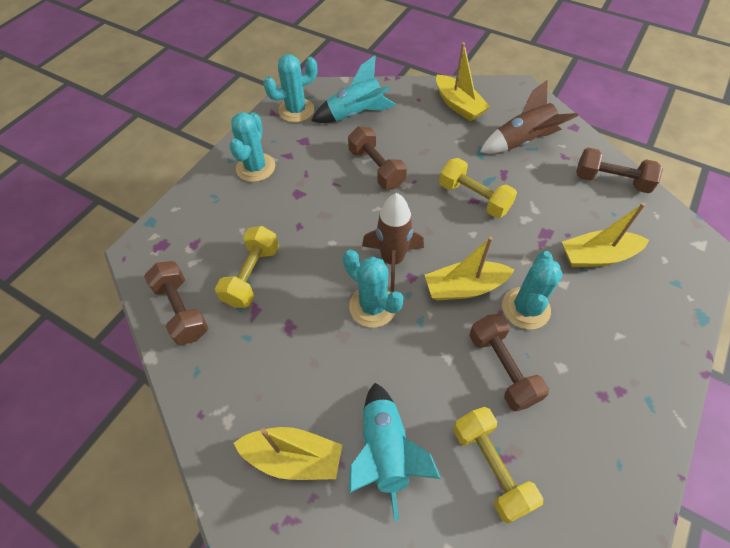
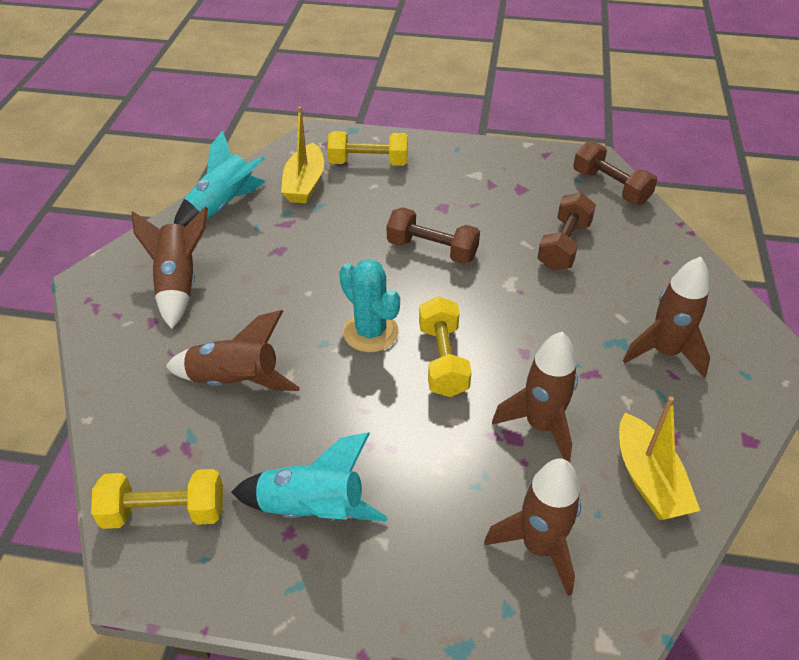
brown dumbbell: [144,261,208,345] [348,126,407,189] [469,314,549,411] [576,148,663,193] = 4 -> [387,207,480,264] [537,192,596,270] [573,141,657,205] = 3
brown rocket: [362,193,424,291] [480,80,578,154] = 2 -> [132,207,208,329] [165,310,300,391] [484,458,581,596] [492,332,578,463] [623,257,710,378] = 5
turquoise cactus: [230,112,275,182] [263,54,317,122] [343,250,404,328] [502,251,563,329] = 4 -> [339,259,400,352] = 1
yellow boat: [233,427,342,480] [425,236,514,301] [436,42,490,121] [562,203,649,267] = 4 -> [281,106,324,204] [619,396,700,520] = 2

